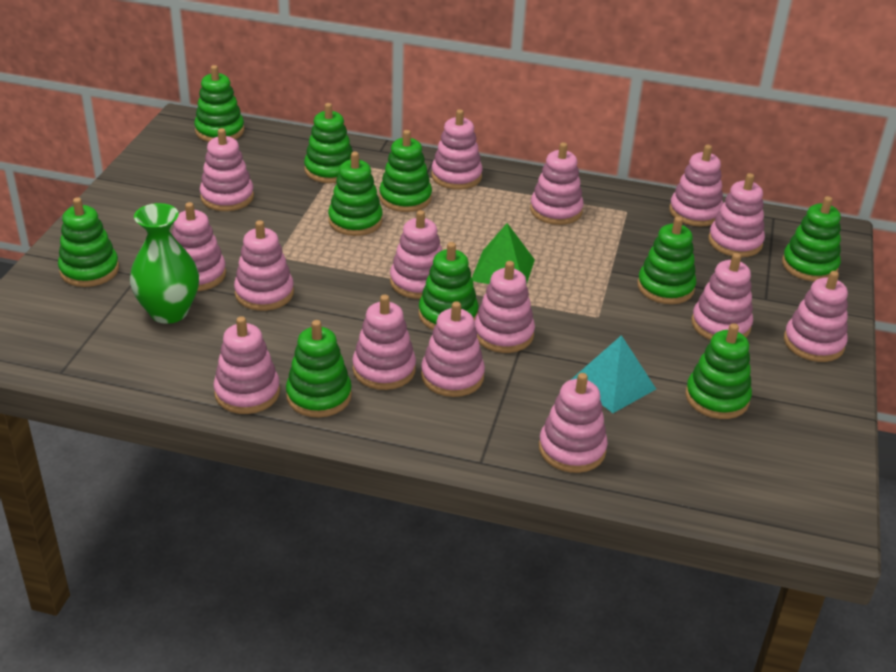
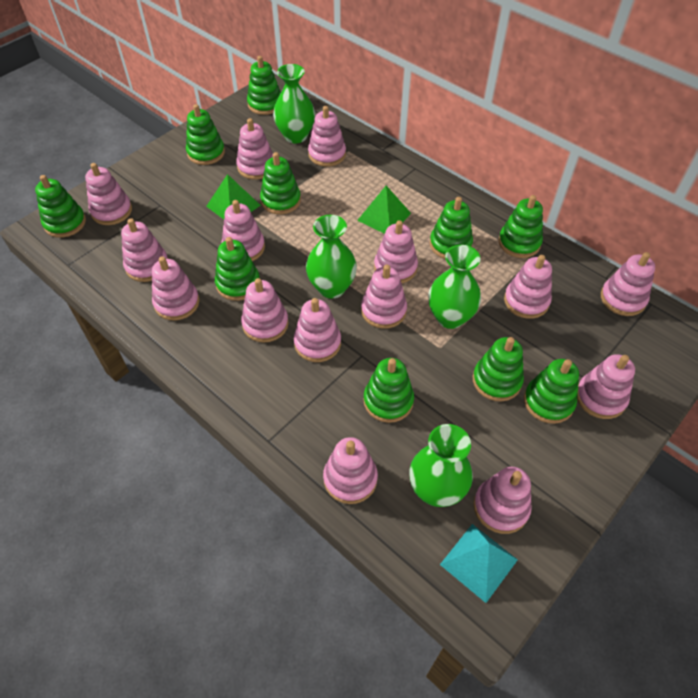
green pyramid: [472,223,535,285] = 1 -> [206,174,261,219] [357,186,411,234] = 2
green vase: [130,203,199,324] = 1 -> [273,64,315,143] [306,215,357,299] [409,424,473,507] [428,245,481,329] = 4

